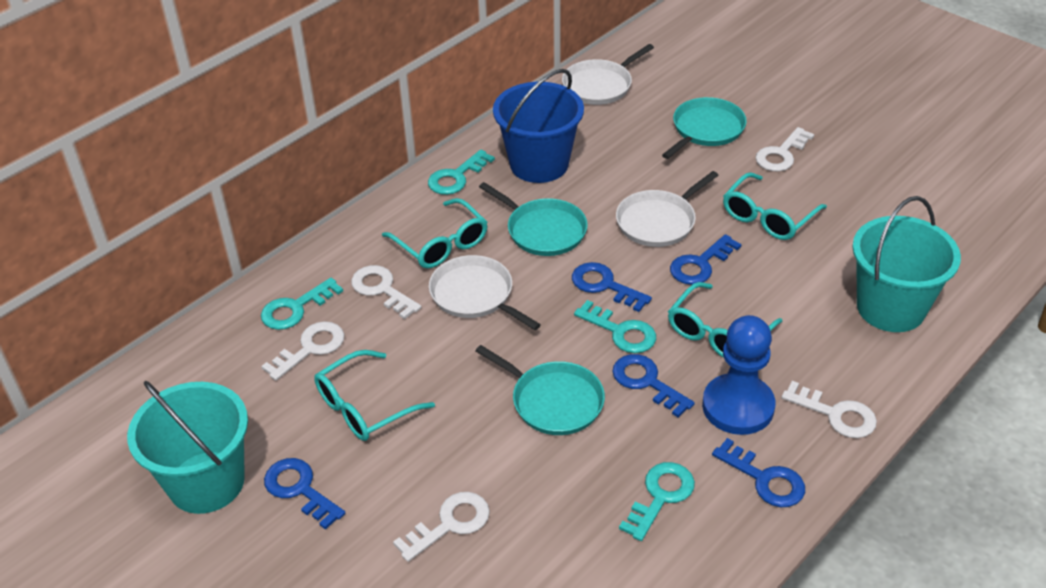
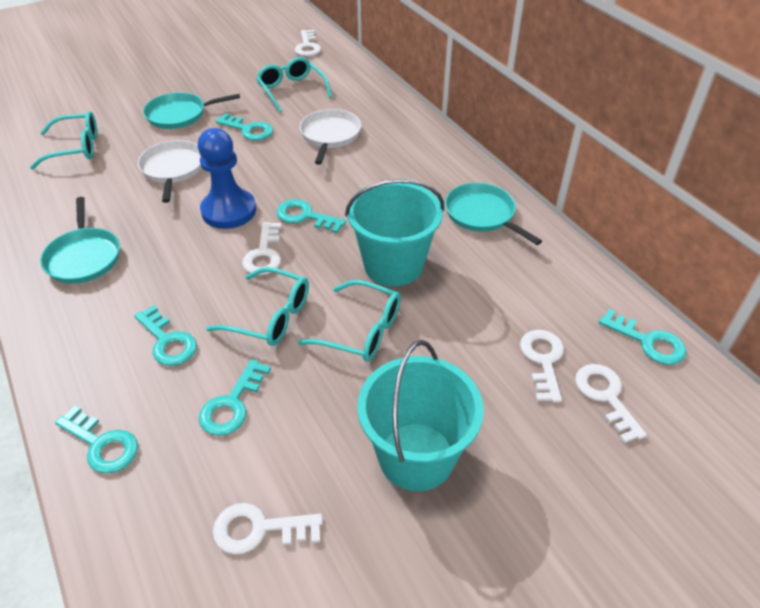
blue bucket: [493,69,584,183] = 1 -> none = 0
blue key: [264,458,345,530] [572,262,652,312] [612,354,695,417] [670,234,741,285] [712,438,805,507] = 5 -> none = 0
turquoise key: [261,278,343,330] [428,149,495,195] [574,300,656,353] [619,462,695,541] = 4 -> [55,406,138,474] [134,305,197,366] [199,359,271,436] [216,113,273,140] [276,199,346,233] [599,309,686,365] = 6
white pan: [429,255,541,330] [562,44,654,105] [616,171,719,247] = 3 -> [138,140,202,203] [300,109,361,165] = 2

